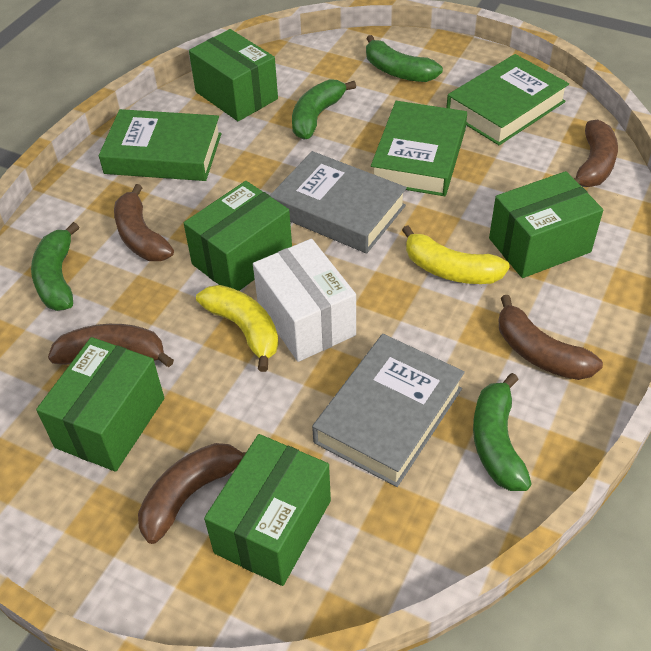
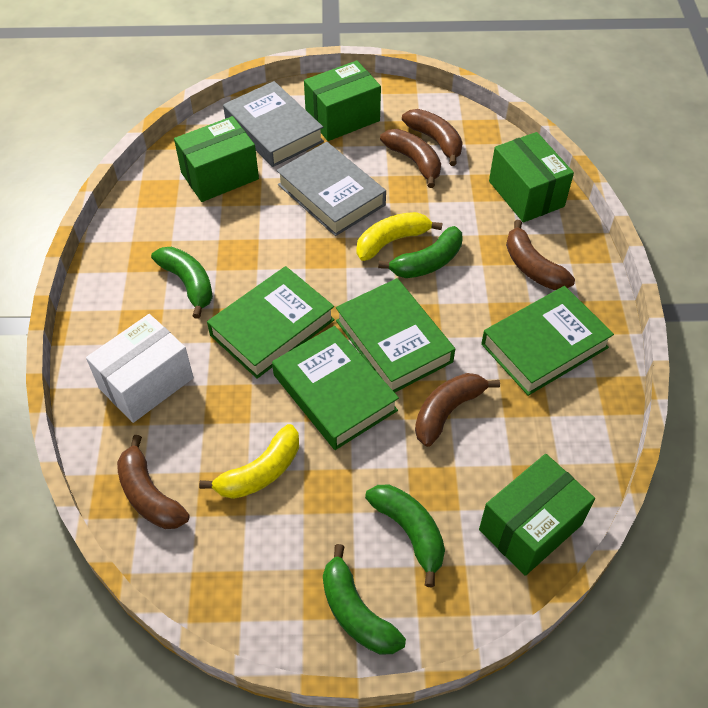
green book: [99,109,222,181] [371,101,467,196] [446,54,569,145] = 3 -> [207,266,335,379] [272,326,399,450] [336,278,455,393] [481,286,614,396] = 4
green box: [36,337,164,472] [184,181,292,291] [189,29,278,121] [204,434,331,586] [489,171,603,278] = 5 -> [174,116,259,202] [304,60,381,141] [479,454,595,576] [489,132,574,223] = 4

